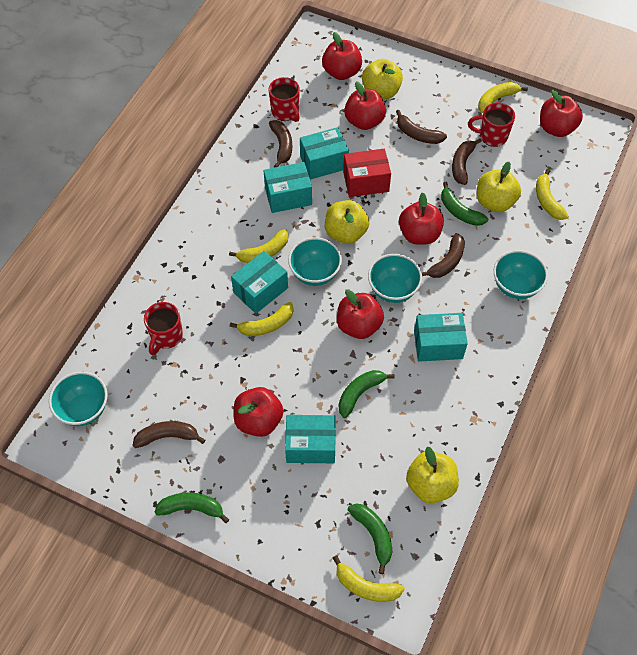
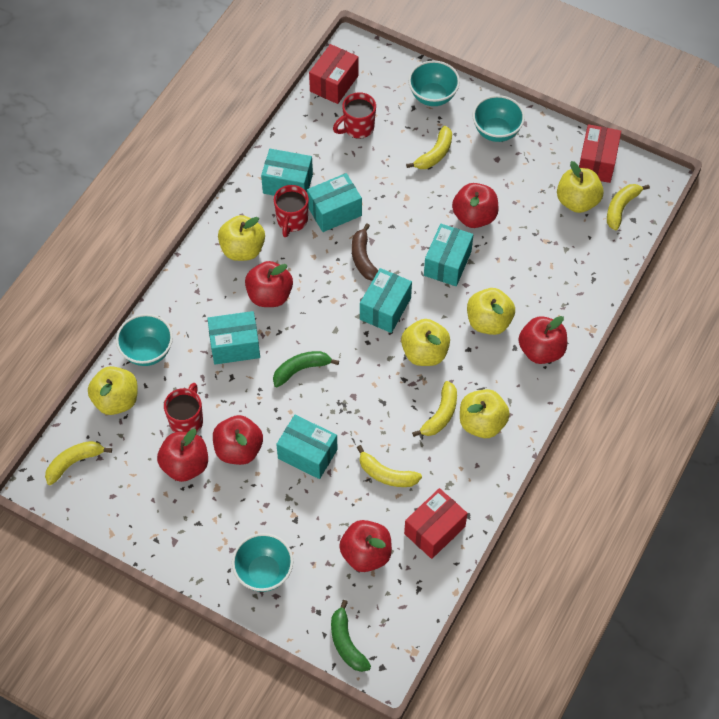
brown banana: [133,421,205,448] [269,120,292,167] [396,110,447,144] [421,233,465,278] [452,138,482,185] = 5 -> [352,224,378,281] = 1
green banana: [155,493,229,523] [339,370,395,418] [348,503,392,574] [441,182,488,226] = 4 -> [273,351,339,387] [331,600,371,672] = 2
red box: [343,149,391,197] = 1 -> [309,44,359,104] [404,488,467,559] [579,124,621,183] = 3
turquoise box: [231,251,288,314] [264,162,312,213] [285,415,336,463] [300,127,349,179] [414,313,468,362] = 5 -> [207,311,260,364] [261,149,313,196] [276,415,338,479] [307,173,362,232] [360,268,412,333] [424,224,473,286] = 6
yellow apple: [325,200,369,244] [362,59,403,99] [406,447,459,503] [477,162,521,212] = 4 -> [88,366,138,415] [218,215,265,261] [401,319,450,366] [460,389,510,438] [467,288,515,335] [557,161,604,213] = 6

